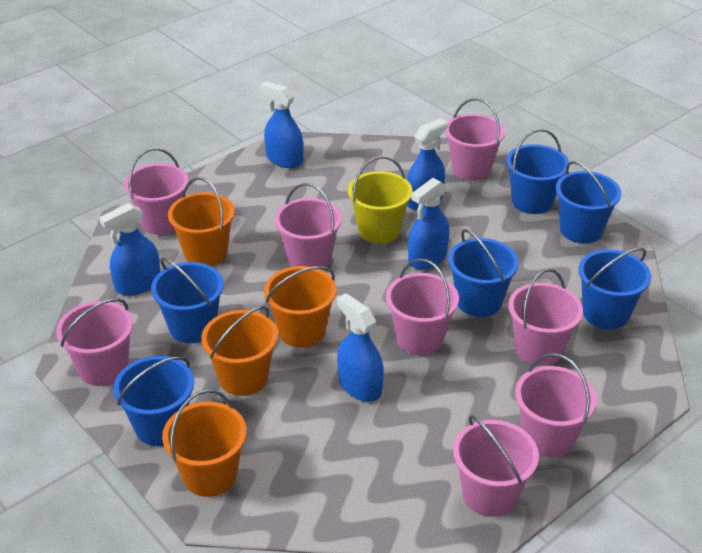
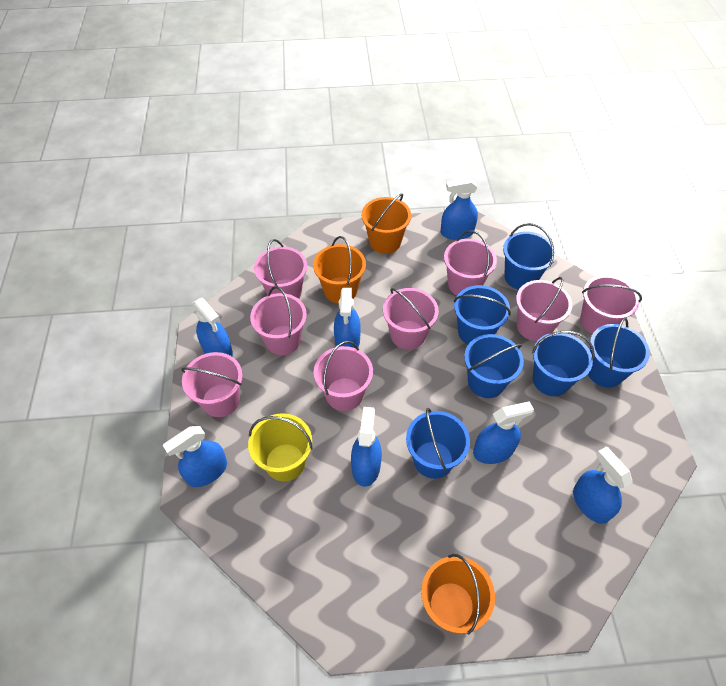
blue spray bottle: [99,203,160,296] [260,82,303,168] [337,293,384,402] [407,118,448,211] [408,178,449,270] = 5 -> [163,426,227,487] [192,298,233,356] [334,288,361,348] [351,407,382,487] [441,178,478,240] [473,401,534,464] [573,446,633,524] = 7
orange bucket: [162,389,247,497] [168,177,235,266] [201,306,278,396] [264,266,337,348] = 4 -> [313,236,366,304] [361,194,411,254] [421,554,495,634] = 3

